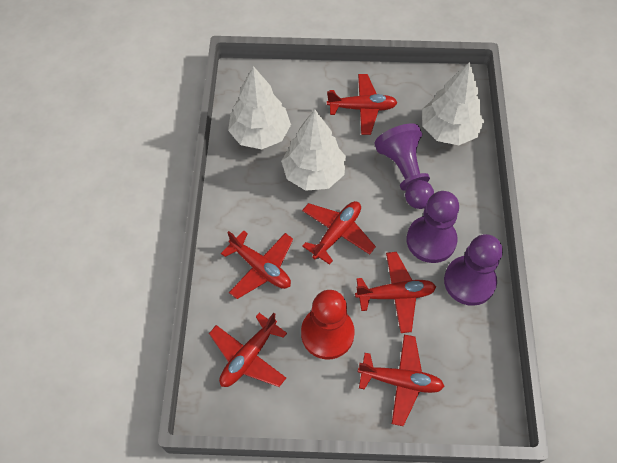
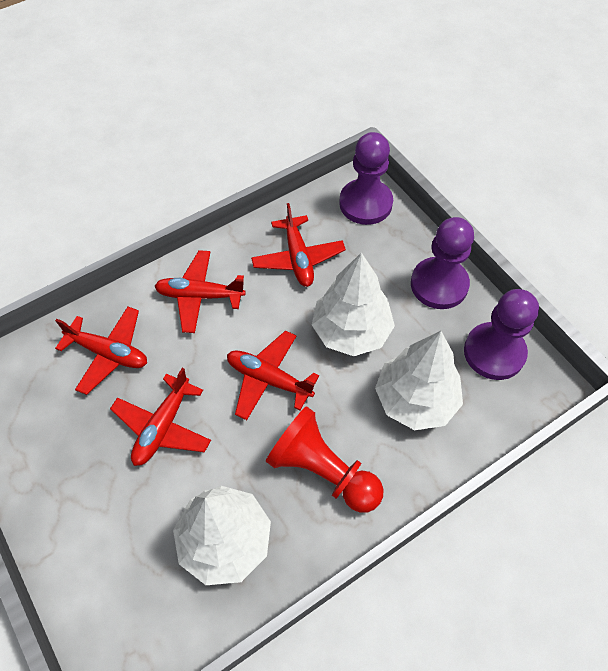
red plane: [209,313,287,387] [221,230,293,299] [302,201,376,265] [327,74,398,135] [355,252,436,333] [358,335,445,426] = 6 -> [55,307,147,395] [110,368,211,466] [154,250,246,333] [227,331,319,420] [251,203,346,287] = 5

